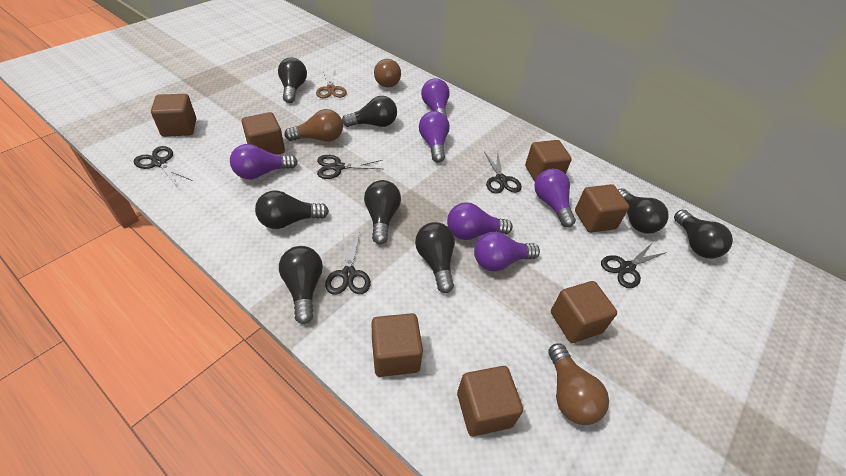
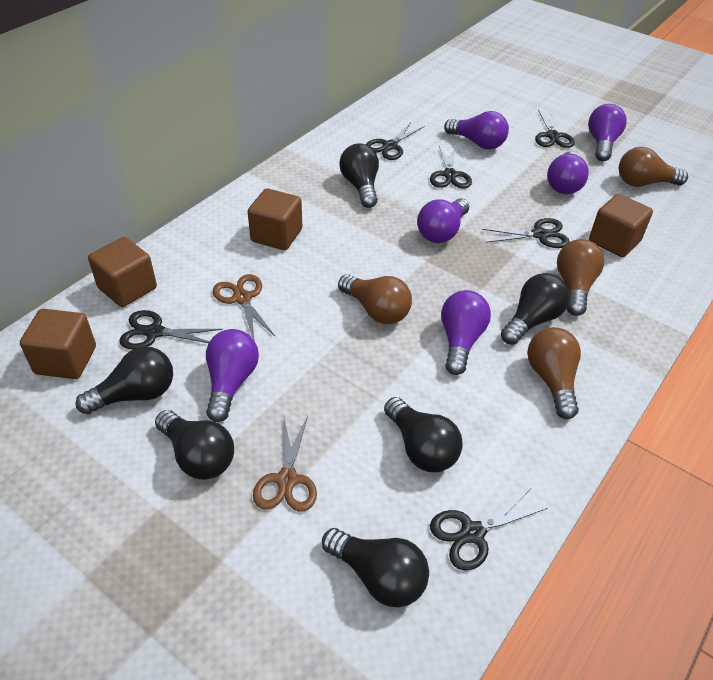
black light bulb: [255,191,329,229] [278,57,307,103] [279,246,323,324] [342,96,397,127] [364,180,401,244] [415,222,455,293] [618,188,669,234] [674,210,733,258] = 8 -> [76,346,173,414] [155,410,234,480] [322,528,429,607] [339,143,379,208] [384,397,463,472] [501,273,570,345] = 6
black scissors: [134,146,193,188] [317,155,383,179] [325,232,371,294] [484,151,522,194] [601,243,667,288] = 5 -> [119,310,223,350] [366,122,424,160] [430,146,472,188] [430,489,548,571] [482,218,570,248] [535,109,575,148] = 6
brown cube: [151,94,196,137] [242,112,285,154] [372,313,423,377] [457,366,523,436] [525,140,572,181] [551,281,617,343] [575,184,630,233] = 7 -> [20,309,96,379] [88,237,157,307] [248,188,302,250] [589,194,653,257] = 4
brown light bulb: [285,109,343,142] [374,59,401,88] [548,343,609,425] = 3 -> [338,274,412,324] [527,327,581,419] [557,239,604,316] [619,147,688,187] = 4
brown scissors: [316,69,347,98] = 1 -> [213,274,276,339] [253,416,317,512] = 2

